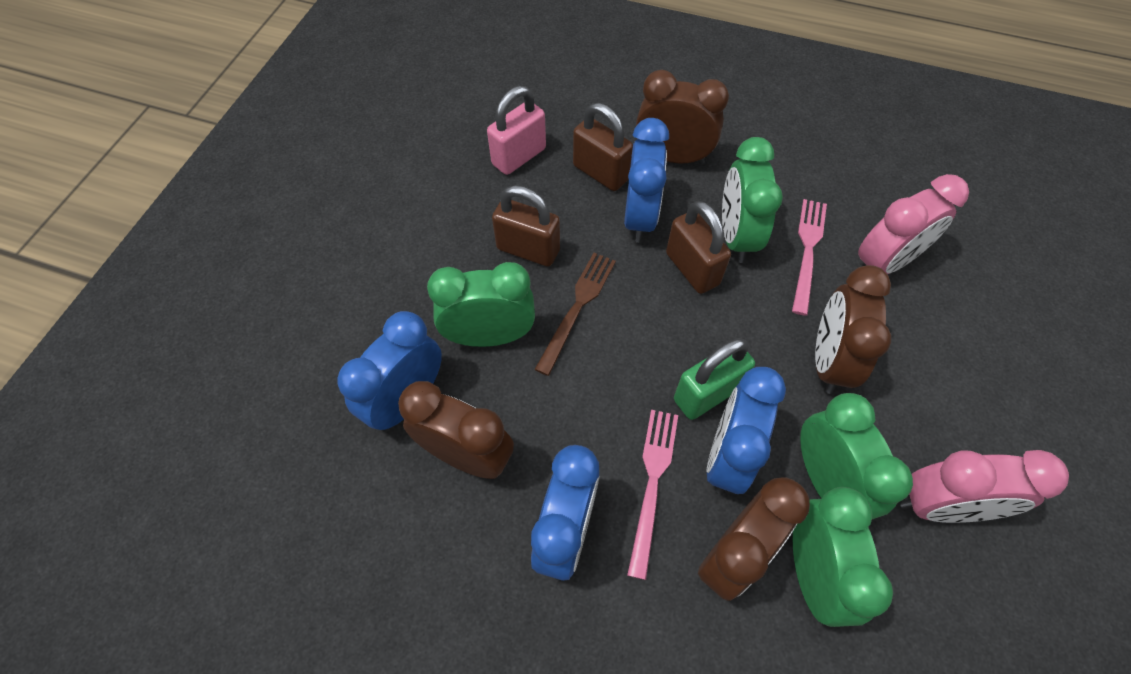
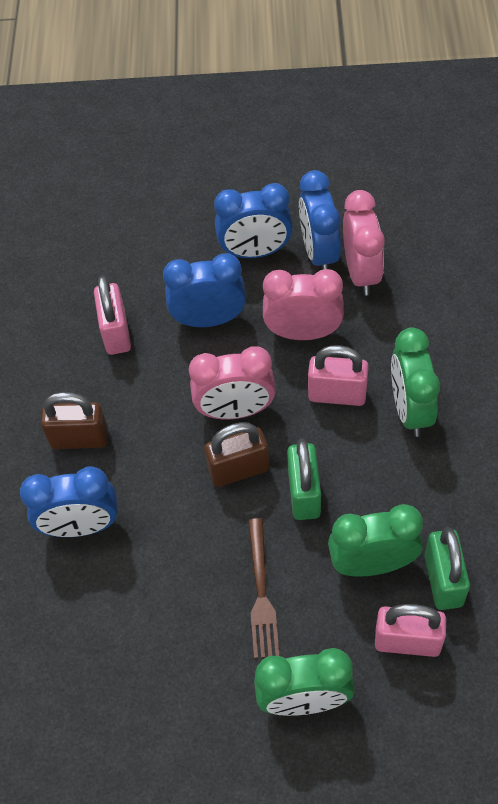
brown clock: [398,381,514,479] [636,70,729,165] [698,477,810,601] [815,265,891,394] = 4 -> none = 0
brown padlock: [492,185,560,267] [573,103,633,191] [666,201,731,294] = 3 -> [41,392,108,449] [204,422,269,487] = 2
green clock: [427,262,535,347] [722,137,783,263] [793,487,893,627] [800,393,913,519] = 4 -> [254,648,355,716] [328,504,423,577] [391,327,440,437] = 3
green padlock: [674,338,755,420] = 1 -> [287,439,321,520] [425,527,470,610] = 2
pink clock: [858,174,969,274] [900,450,1069,523] = 2 -> [189,347,276,420] [263,269,344,340] [343,190,385,296] = 3
pink fork: [627,410,678,580] [792,199,827,316] = 2 -> none = 0
pink padlock: [487,86,546,175] = 1 -> [94,276,131,355] [308,345,369,406] [375,604,446,657] = 3

